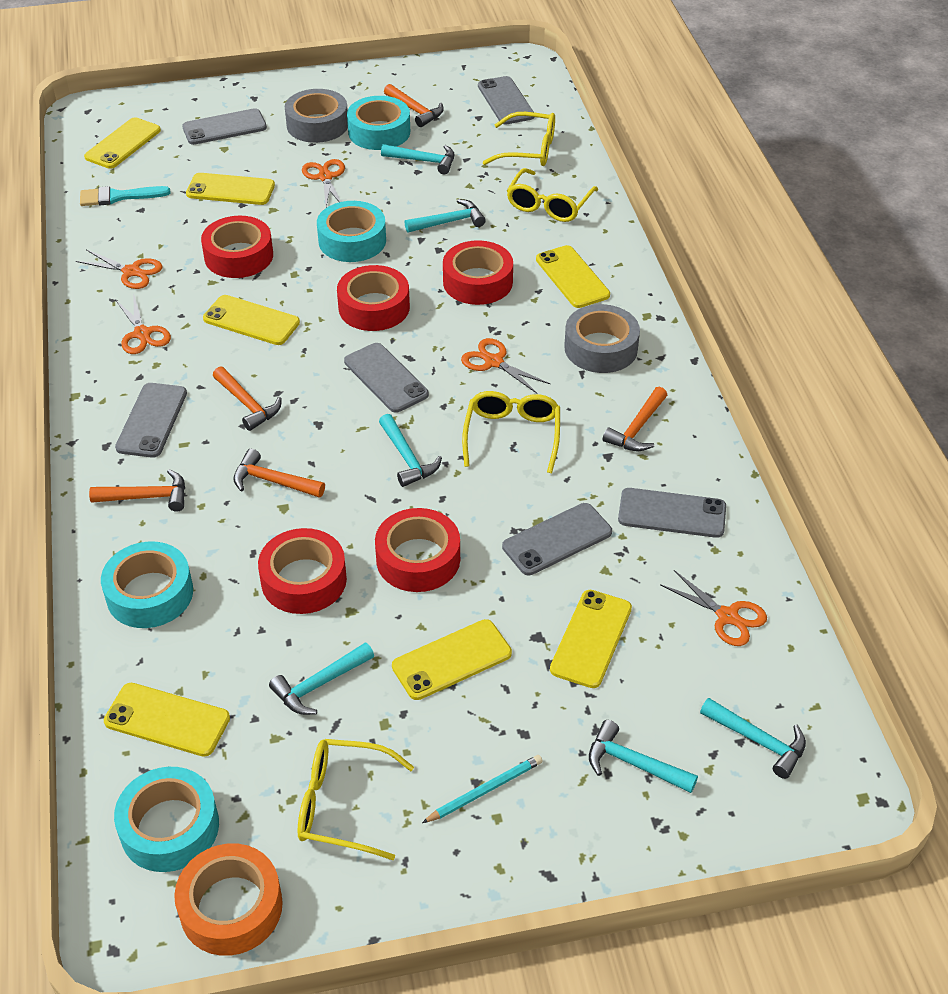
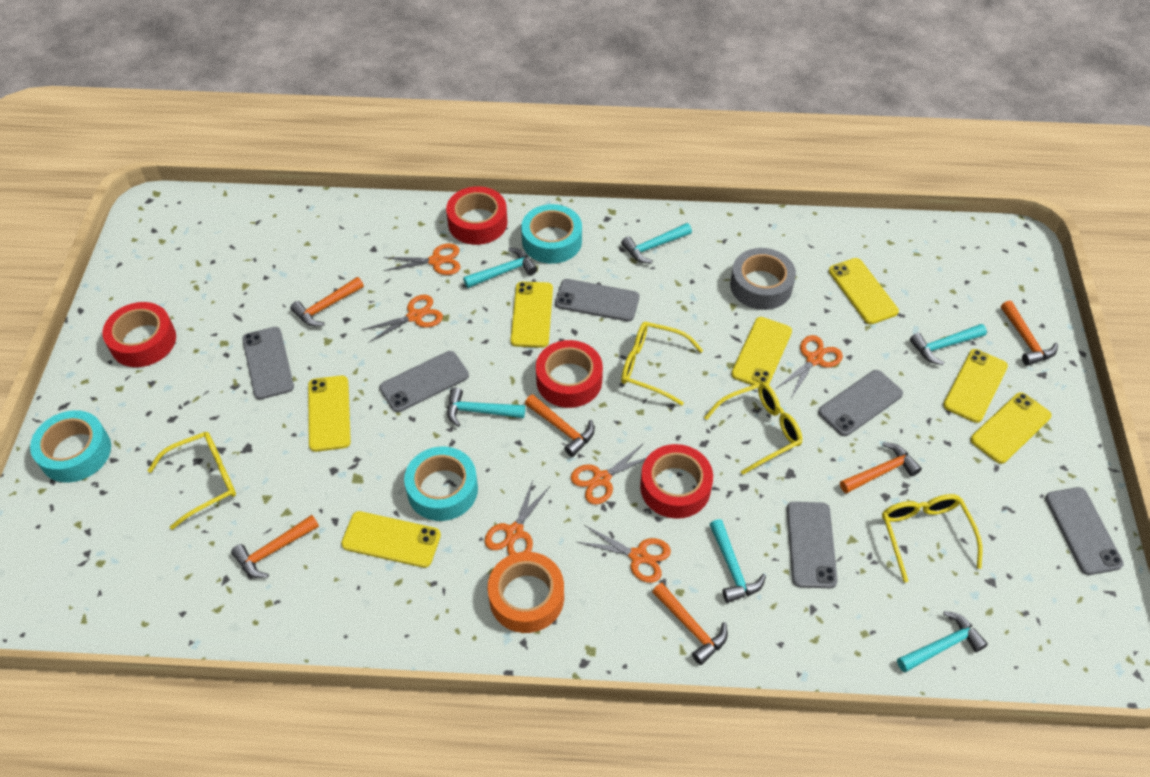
grey tape: [285,89,348,143] [564,304,640,373] = 2 -> [730,248,796,310] = 1
orange hammer: [89,469,185,512] [213,366,281,431] [233,449,325,498] [384,84,444,127] [603,387,667,451] = 5 -> [231,515,319,578] [290,277,364,327] [525,394,594,457] [652,583,728,665] [840,442,922,494] [1001,300,1058,366] = 6
orange scissors: [76,250,163,289] [115,296,171,354] [302,159,345,207] [461,338,550,394] [660,570,767,646] = 5 -> [362,295,443,343] [384,244,460,275] [485,480,550,555] [571,443,647,504] [577,525,671,583] [777,335,843,398] = 6
red tape: [201,216,273,278] [258,528,347,614] [337,265,410,331] [375,508,460,592] [443,240,513,305] = 5 -> [102,302,176,367] [446,186,507,245] [536,340,603,408] [640,444,713,519] = 4
turquoise brush: [80,186,171,206] = 1 -> none = 0
turquoise pencil: [422,755,543,823] = 1 -> none = 0
turquoise tape: [101,541,193,628] [114,767,219,872] [317,201,386,262] [347,96,410,150] = 4 -> [30,410,111,483] [404,447,478,521] [521,204,582,264] = 3

